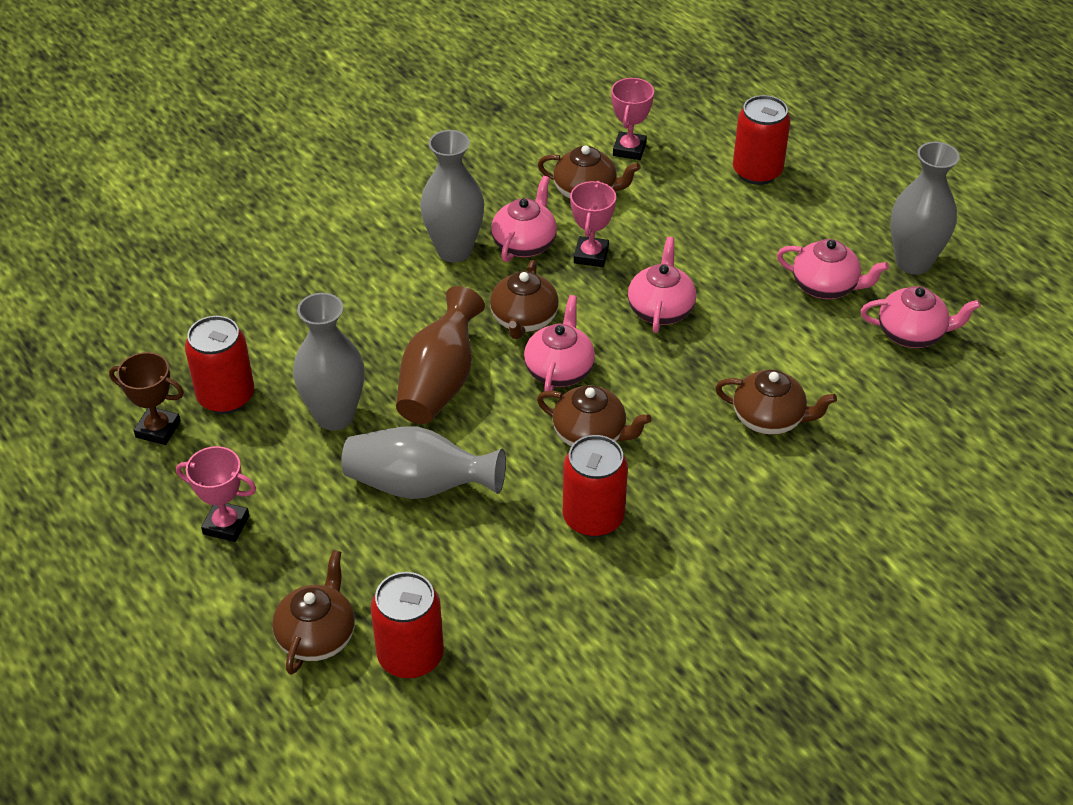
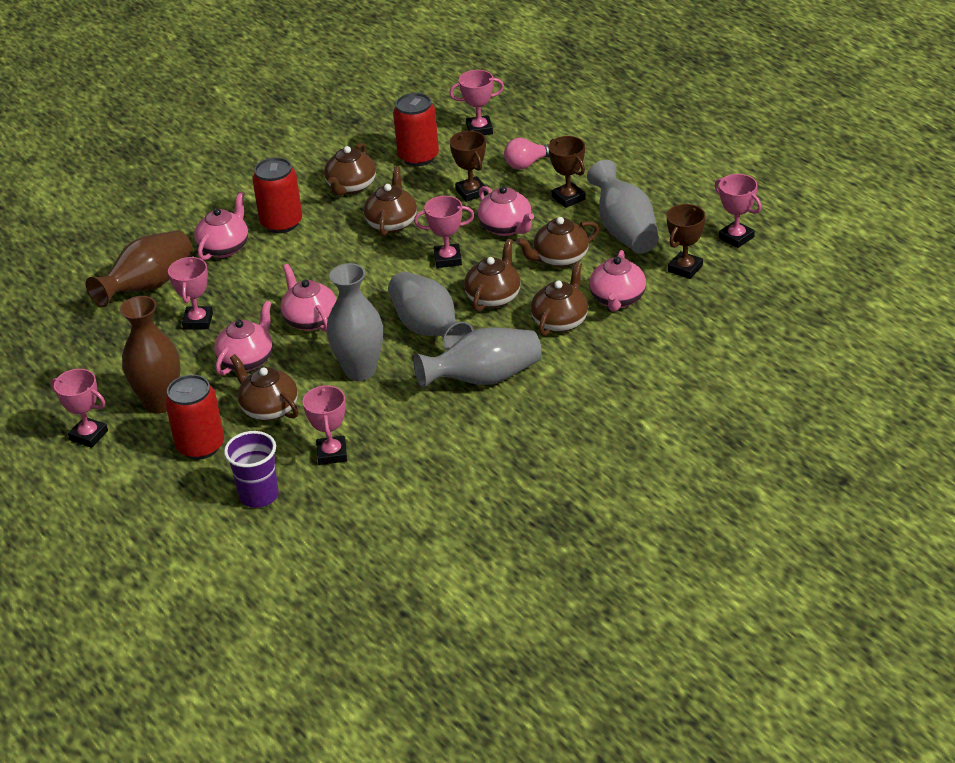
brown teapot: [272,550,355,675] [490,260,559,339] [537,385,651,446] [538,145,641,199] [715,370,837,435] = 5 -> [230,354,298,421] [324,143,376,196] [364,166,417,237] [464,238,521,312] [516,217,599,268] [531,262,588,336] = 6
brown trophy: [109,352,184,445] = 1 -> [450,131,488,202] [548,136,586,208] [666,204,705,279] = 3
brown vase: [396,286,485,424] = 1 -> [86,230,193,307] [120,296,180,414] = 2
pink light bulb: none = 0 -> [504,138,550,170] = 1
pink trophy: [176,446,256,542] [570,181,616,267] [611,78,654,160] = 3 -> [51,369,108,448] [168,257,213,330] [303,385,347,465] [414,196,475,268] [449,70,504,135] [715,174,762,248] = 6
purple cup: none = 0 -> [224,431,279,508] = 1
red can: [185,316,254,414] [371,572,444,679] [563,435,628,537] [733,95,791,185] = 4 -> [165,375,224,460] [252,157,302,233] [393,93,439,166] = 3

